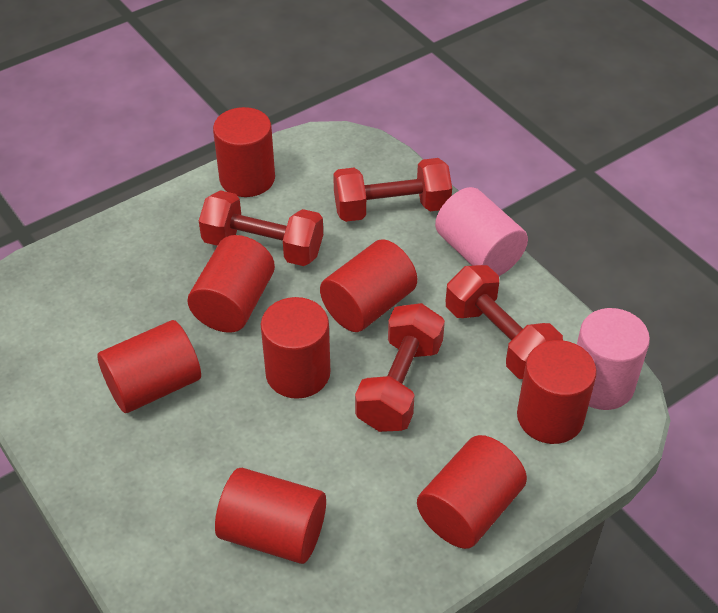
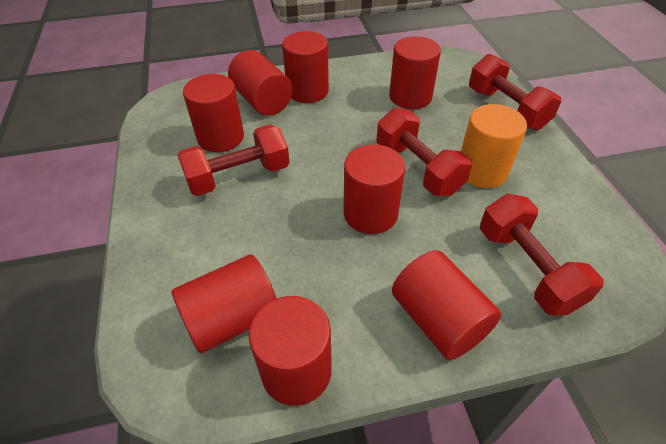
orange cylinder: none = 0 -> [461,104,527,188] = 1
pink cylinder: [435,187,528,276] [577,308,650,410] = 2 -> none = 0

